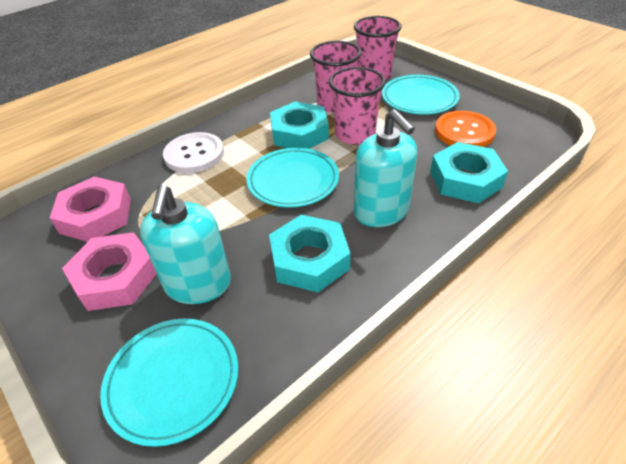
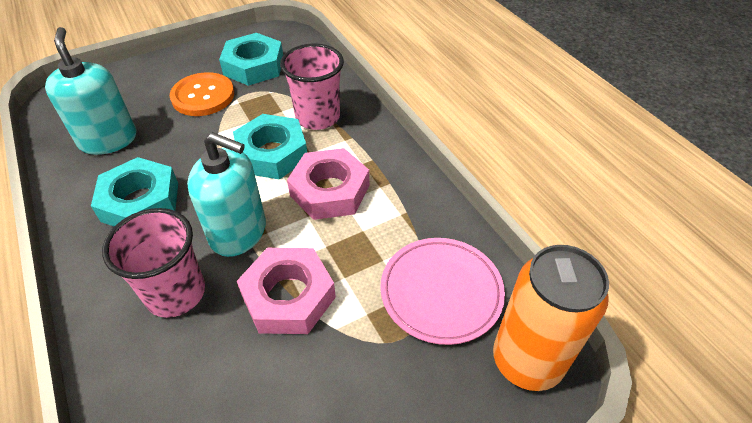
orange can: none = 0 -> [493,245,609,391] = 1
pink cup: [310,41,361,113] [329,67,386,145] [354,16,401,80] = 3 -> [102,208,205,318] [280,43,344,130] = 2
pink plate: none = 0 -> [380,238,505,345] = 1
turquoise plate: [100,319,238,447] [246,148,339,208] [382,75,460,115] = 3 -> none = 0
white button: [163,132,224,173] = 1 -> none = 0

